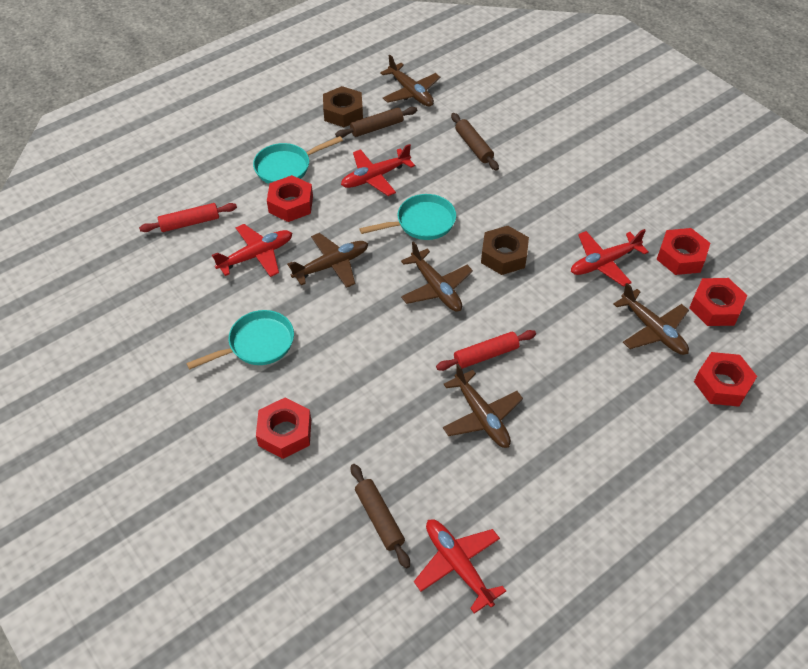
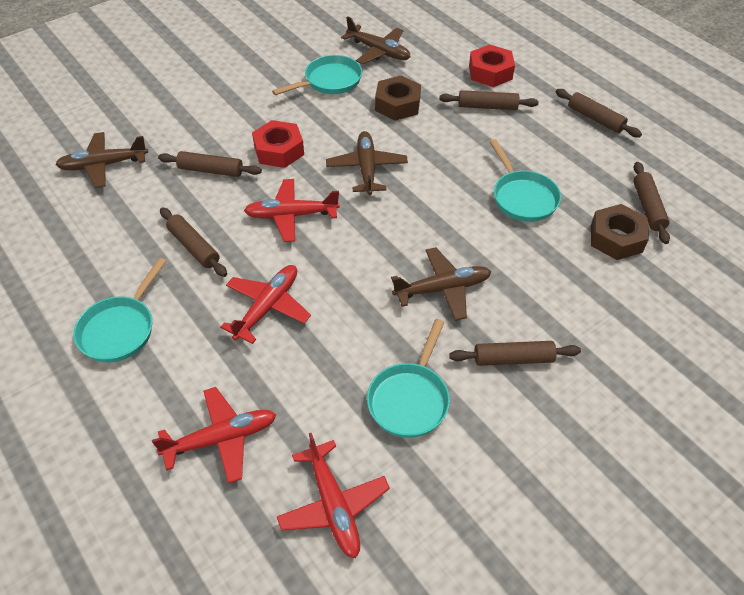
brown plane: [287,233,368,288] [380,55,441,107] [401,241,473,312] [443,364,523,448] [614,283,689,355] = 5 -> [55,132,148,188] [326,131,408,195] [341,16,410,64] [391,247,491,321] = 4
brown rolling pin: [335,107,417,138] [351,464,410,568] [451,113,499,171] = 3 -> [158,151,262,177] [160,207,227,277] [439,90,539,110] [449,341,581,366] [556,89,642,137] [634,162,670,244] = 6
red nut: [256,398,311,459] [267,175,313,222] [656,228,710,275] [689,278,748,326] [694,352,757,407] = 5 -> [252,120,304,168] [469,45,515,87] = 2
red rolling pin: [139,203,237,232] [436,330,536,371] = 2 -> none = 0
turquoise pan: [186,310,294,370] [253,136,343,184] [359,194,456,240] = 3 -> [73,258,166,362] [272,55,362,95] [367,319,450,438] [490,139,561,222] = 4

